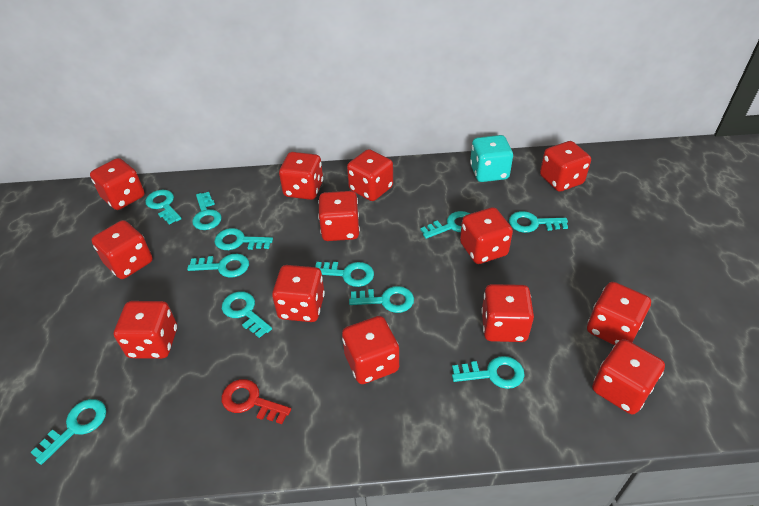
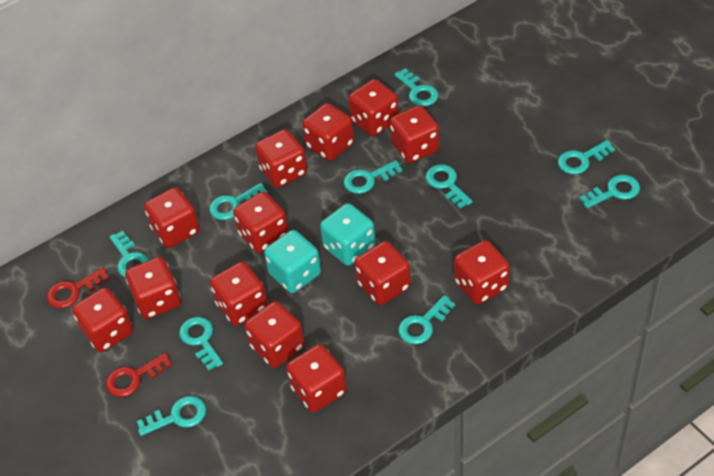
red key: [222,379,291,424] = 1 -> [47,267,109,308] [106,353,172,397] = 2
turquoise dice: [470,135,513,182] = 1 -> [264,230,321,293] [320,203,376,266] = 2
turquoise key: [30,399,106,465] [145,190,182,225] [187,254,249,278] [192,192,222,230] [214,228,273,250] [222,291,272,338] [315,262,374,287] [349,286,414,313] [420,211,470,239] [452,356,525,389] [509,211,568,233] = 11 -> [110,231,149,278] [137,396,206,436] [179,317,223,371] [209,183,268,220] [344,160,402,194] [394,68,438,106] [398,295,455,344] [425,164,473,209] [558,140,615,174] [580,174,640,208] = 10

